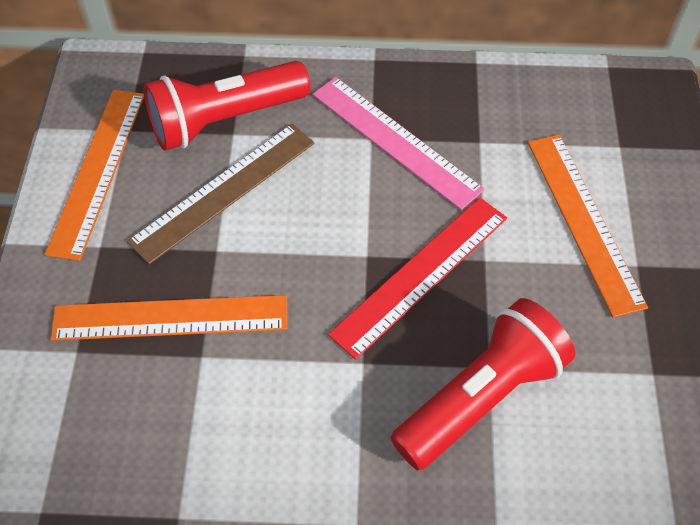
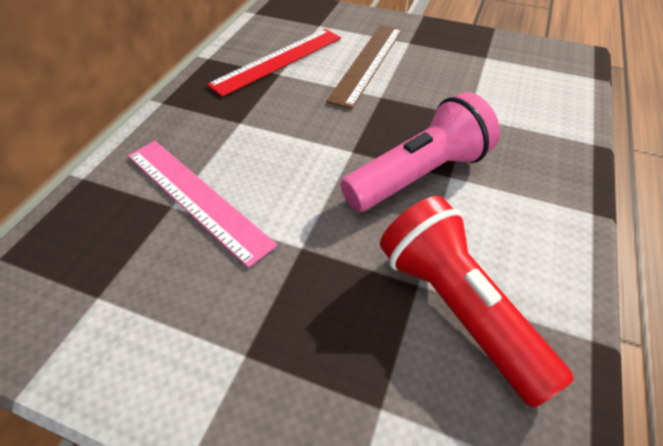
orange ruler: [45,90,144,261] [51,295,288,341] [528,135,648,318] = 3 -> none = 0
pink flashlight: none = 0 -> [341,92,500,212] = 1
red flashlight: [143,61,311,151] [391,298,576,470] = 2 -> [380,196,574,408] = 1

